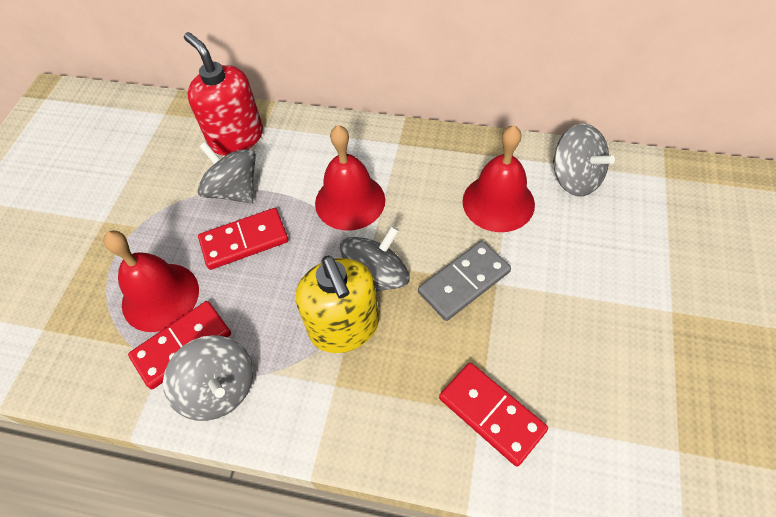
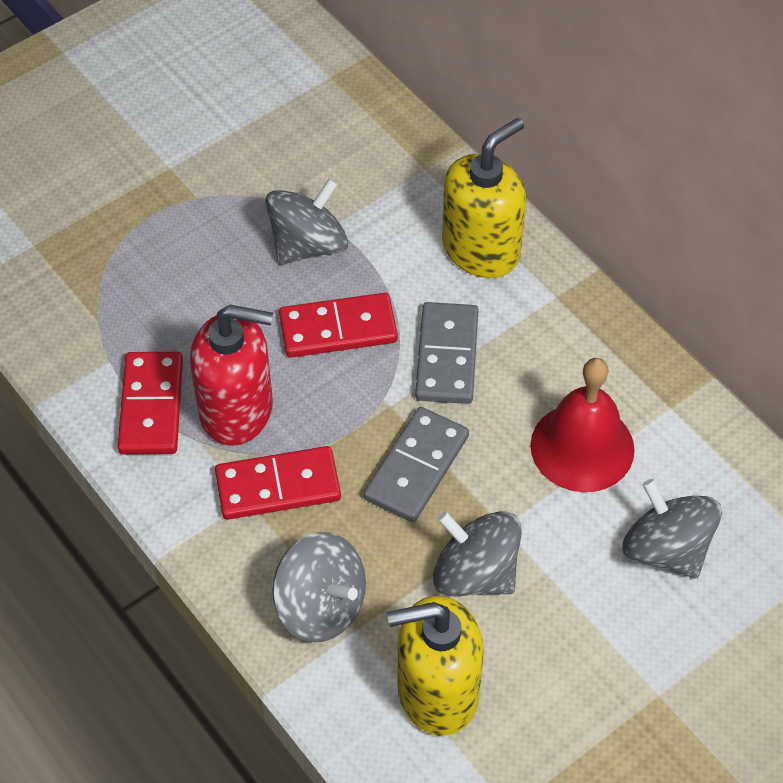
grey domino: [418,241,511,321] = 1 -> [364,407,469,522] [415,302,479,404] = 2
red bell: [103,231,199,332] [315,125,385,231] [462,125,535,232] = 3 -> [530,358,635,492] = 1
yellow soap dispenser: [296,256,379,353] = 1 -> [387,596,484,736] [442,118,526,278] = 2

